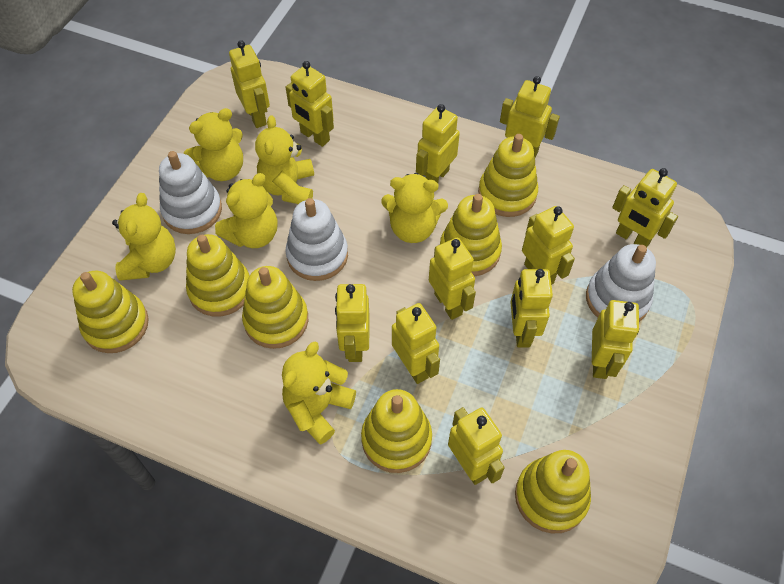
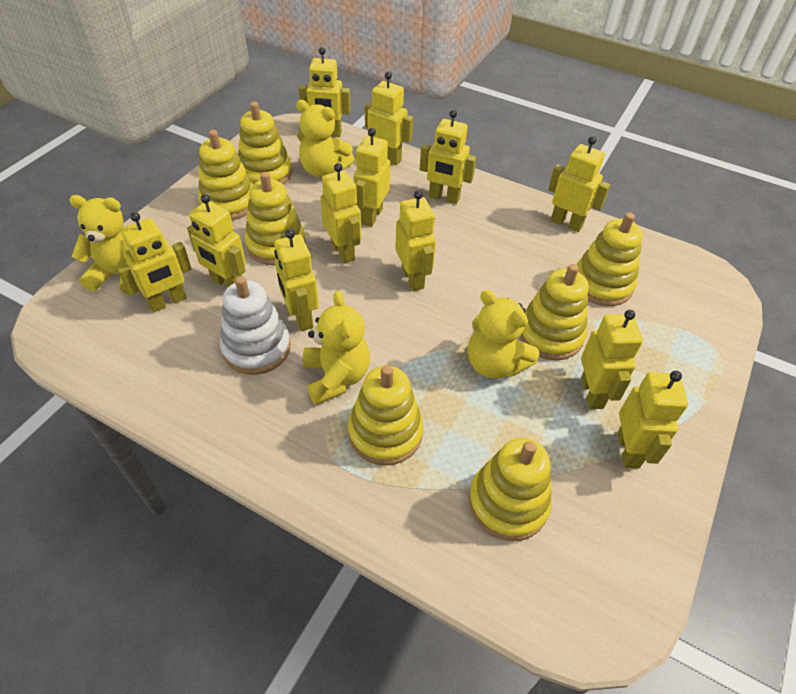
white stacking toy: [159,151,222,234] [286,198,348,281] [586,244,656,322] = 3 -> [220,276,291,375] = 1
yellow teddy bear: [112,193,176,281] [184,108,243,181] [215,173,278,248] [255,115,314,204] [282,341,356,444] [381,173,448,243] = 6 -> [69,195,139,295] [296,100,355,178] [303,291,370,405] [468,290,539,379] = 4

